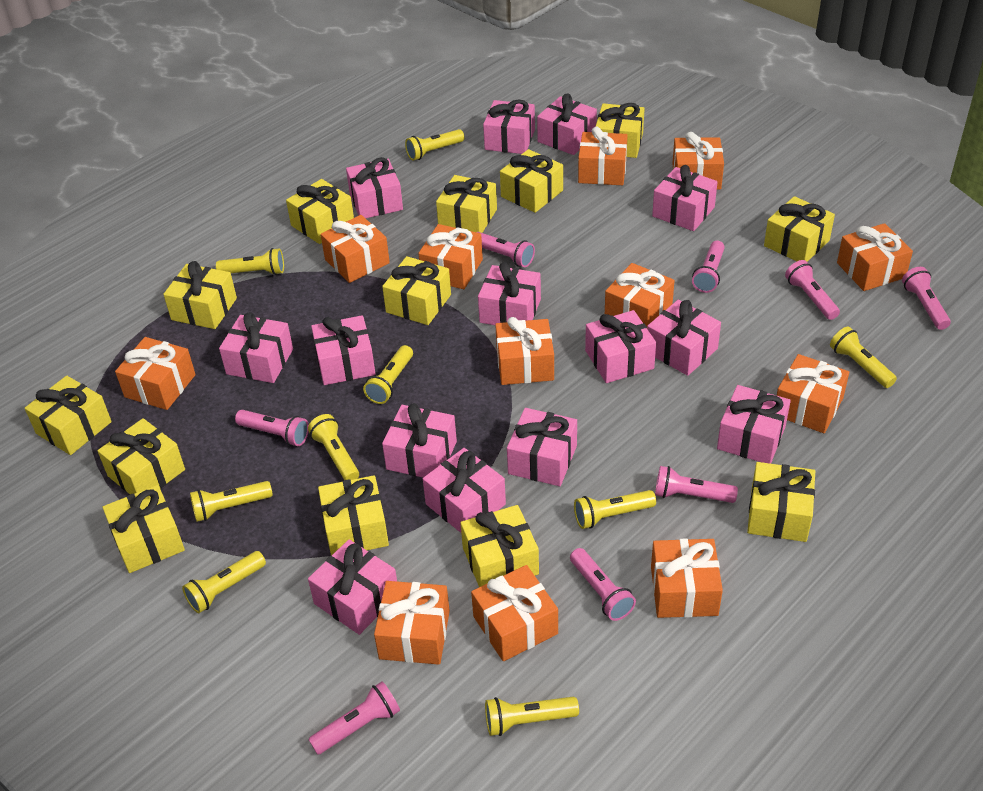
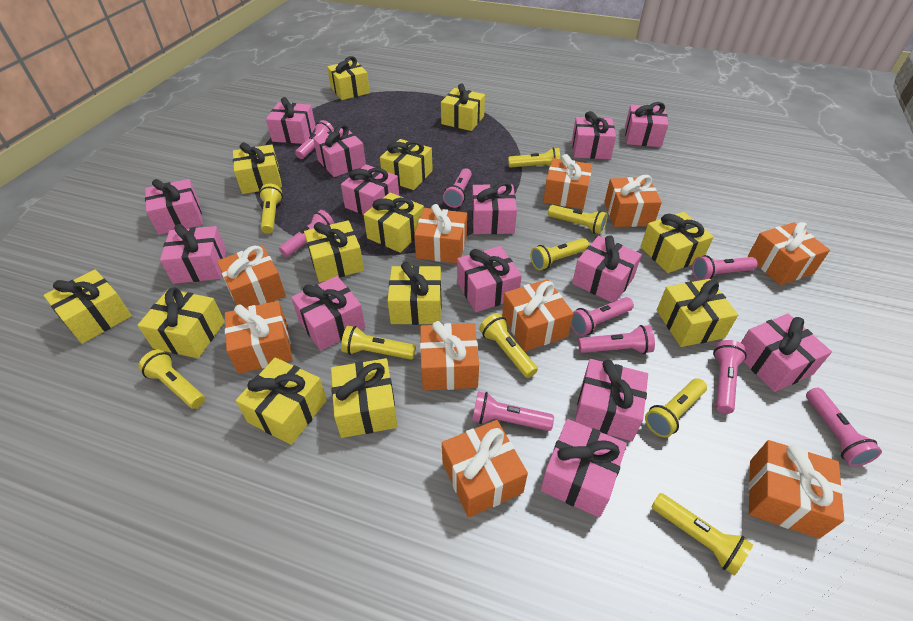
orange gift: [115,337,196,410] [321,215,390,283] [374,581,450,665] [418,224,483,289] [471,565,558,661] [495,317,554,385] [578,127,628,185] [605,263,675,327] [651,538,723,618] [672,132,724,190] [777,354,849,433] [837,223,913,291] = 12 -> [217,245,286,308] [225,301,293,374] [414,204,467,264] [420,321,479,391] [442,420,528,518] [502,279,574,351] [543,154,593,209] [604,175,662,227] [748,222,830,285] [749,440,844,539] = 10
pink flashlight: [235,410,309,446] [308,681,400,755] [477,232,535,267] [570,548,636,621] [655,466,738,503] [692,241,725,293] [785,260,840,320] [902,267,951,330] = 8 -> [279,210,335,257] [295,120,334,159] [443,168,472,208] [472,391,554,431] [571,297,634,336] [578,325,655,354] [692,255,757,280] [713,340,747,414] [806,388,882,467] = 9

